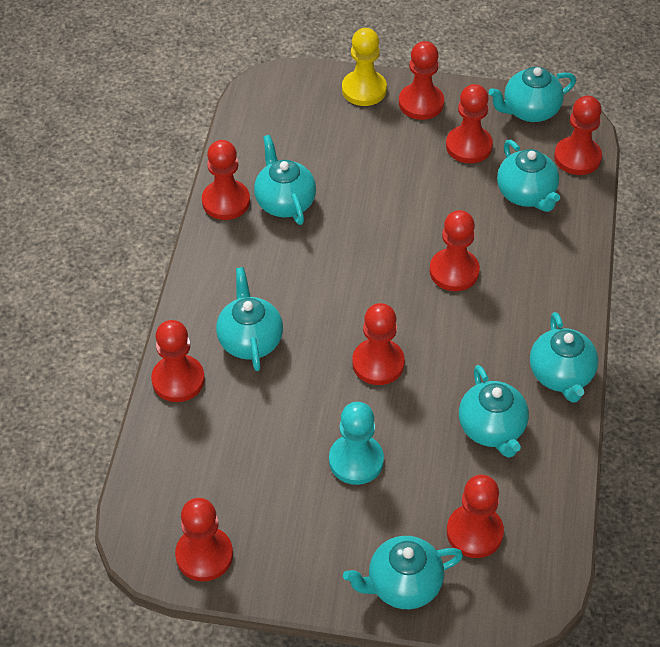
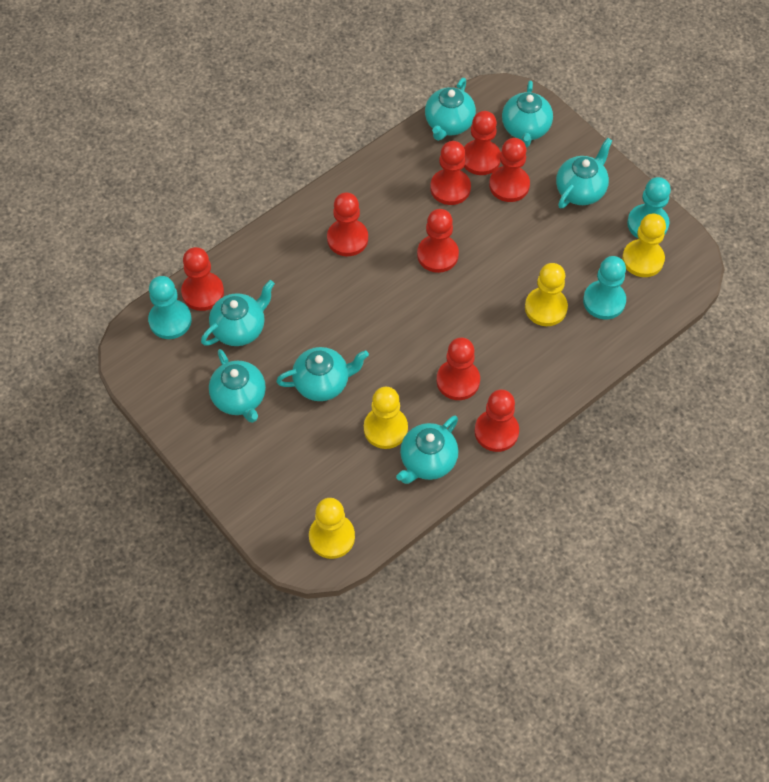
red pawn: [151,320,205,402] [175,498,233,581] [202,140,250,220] [352,303,405,385] [399,41,444,120] [429,210,480,291] [446,84,493,163] [447,475,504,558] [554,96,602,175] = 9 -> [181,247,224,311] [327,193,368,256] [417,209,459,273] [430,141,471,205] [437,337,480,400] [464,111,501,175] [474,389,519,452] [489,138,530,202] = 8
turquoise pawn: [329,402,384,485] = 1 -> [148,276,192,339] [583,256,626,320] [627,177,671,239] = 3
yellow pawn: [342,28,387,106] = 1 -> [309,498,355,559] [364,387,408,449] [525,263,568,326] [622,214,666,277] = 4

